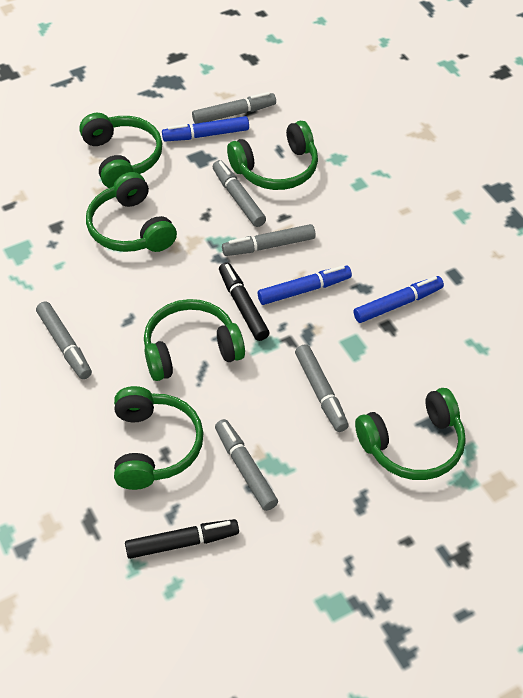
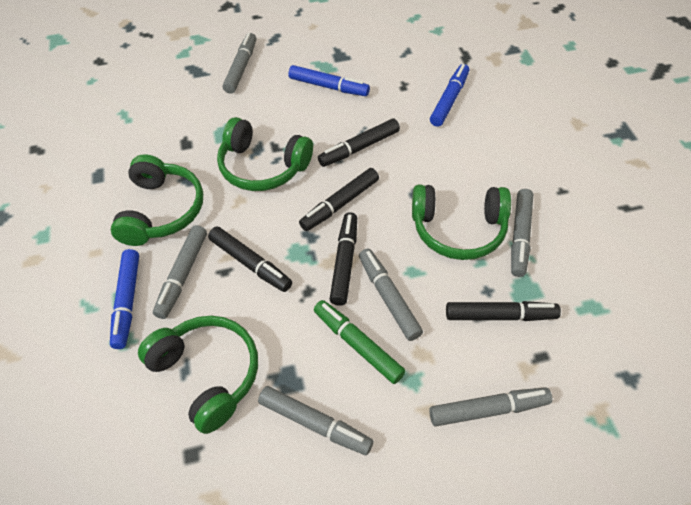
black marker: [125,519,239,559] [219,262,269,341] = 2 -> [208,226,292,292] [299,168,379,231] [318,119,400,167] [330,212,357,306] [446,301,561,321] = 5
green headphones: [79,113,162,188] [86,172,177,252] [114,386,204,490] [144,299,245,381] [227,121,318,190] [355,388,466,480] = 6 -> [111,154,203,246] [138,316,258,434] [217,117,313,191] [412,185,511,260] = 4
green marker: none = 0 -> [314,300,405,384] = 1

